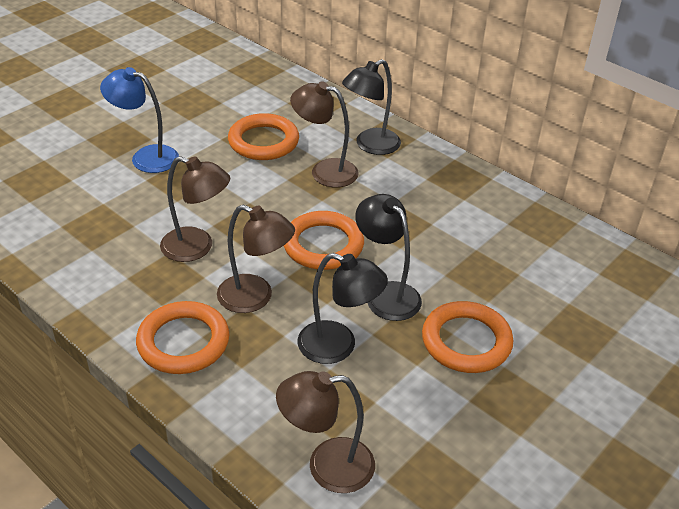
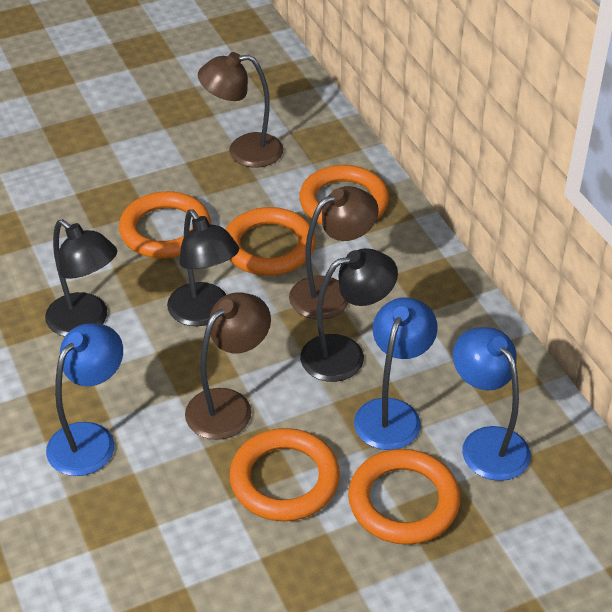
blue lamp: [100,67,179,173] = 1 -> [46,323,123,476] [354,297,438,450] [453,327,531,481] = 3
brown lamp: [160,156,230,262] [217,205,295,313] [276,371,375,493] [290,81,359,188] = 4 -> [185,292,271,440] [198,52,283,168] [289,186,379,319] = 3
orange ring: [136,301,229,374] [228,113,299,160] [284,211,364,270] [422,301,513,373] = 4 -> [119,191,211,258] [226,207,316,276] [230,428,340,521] [299,165,389,225] [348,449,460,545] = 5

